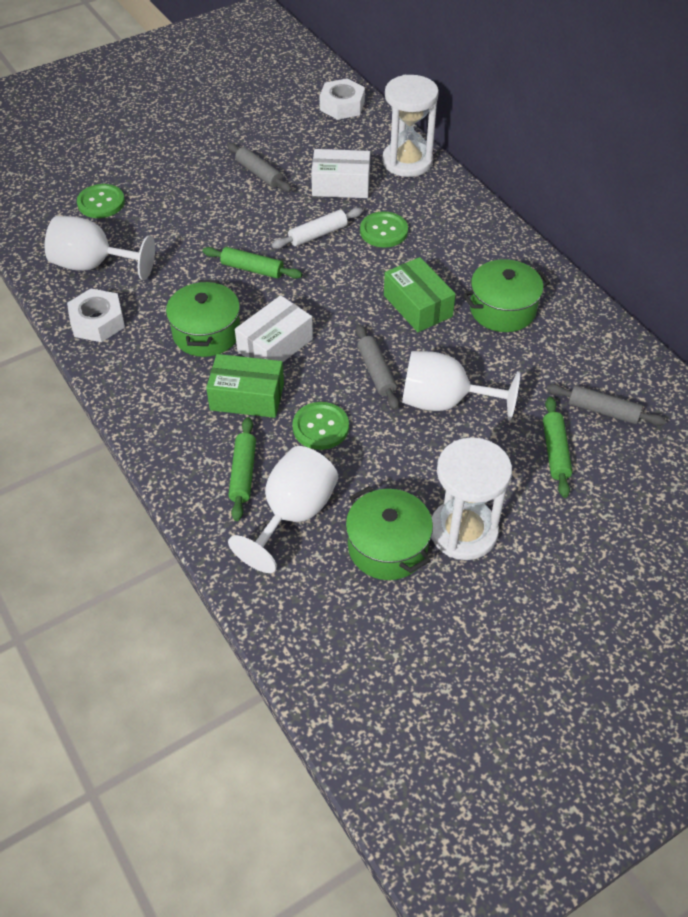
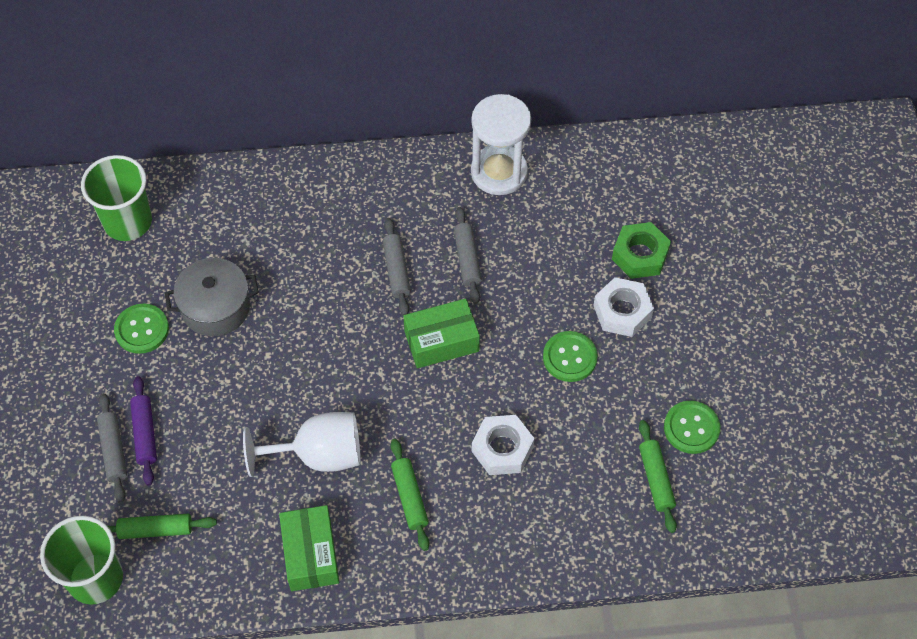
green cup: none = 0 -> [40,516,123,605] [81,155,152,241] = 2
green nut: none = 0 -> [612,222,671,279] = 1
green pot: [166,280,240,357] [346,486,433,580] [462,259,550,332] = 3 -> none = 0
grey pot: none = 0 -> [165,258,259,336] = 1
purple rolling pin: none = 0 -> [130,376,157,486] = 1
white box: [235,295,313,362] [311,149,370,198] = 2 -> none = 0
white goblet: [45,216,155,280] [228,446,338,573] [402,351,520,421] = 3 -> [243,412,361,477] = 1
white hourglass: [382,75,439,177] [431,437,512,560] = 2 -> [471,94,531,195] = 1
white rolling pin: [272,208,363,249] = 1 -> none = 0

